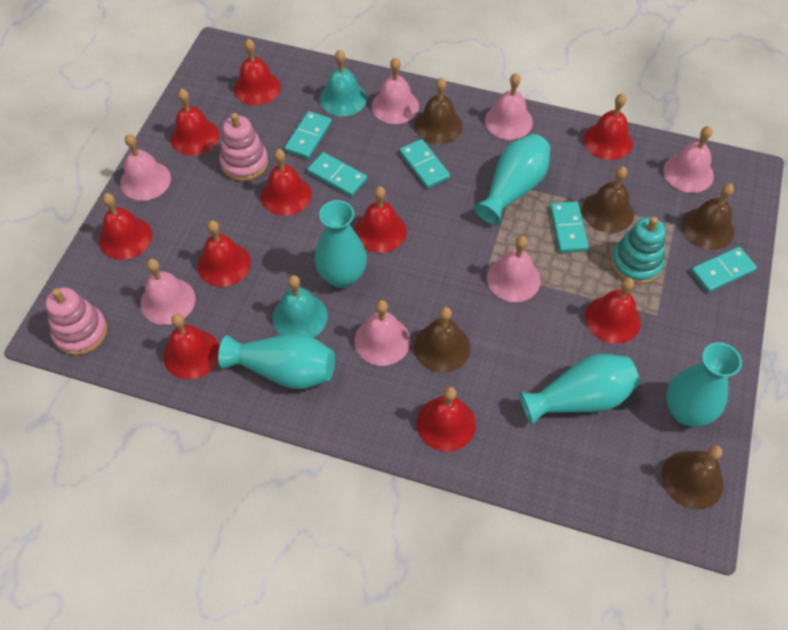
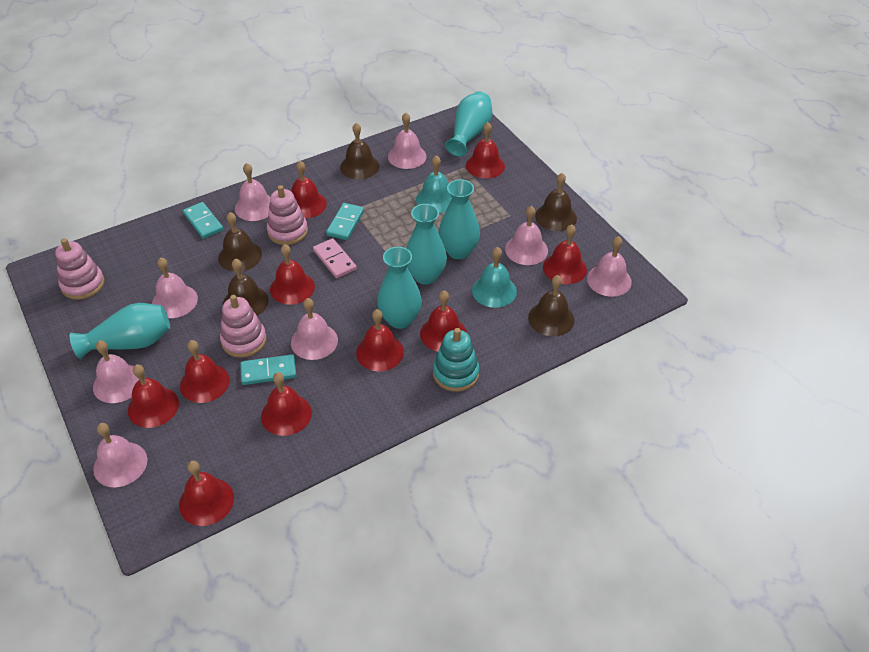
pink bell: [120,134,171,201] [140,259,195,325] [354,300,410,366] [372,57,419,124] [485,73,533,140] [487,236,541,302] [663,126,714,193] = 7 -> [93,340,139,403] [93,423,147,487] [152,257,198,318] [235,163,270,221] [291,298,338,360] [388,113,427,169] [505,206,548,265] [587,236,632,297] = 8
pink domino: none = 0 -> [313,238,357,278] = 1
pink stacking toy: [46,287,107,355] [220,113,268,181] = 2 -> [55,238,105,300] [220,295,266,358] [267,185,308,245] = 3
turquoise domino: [284,111,332,159] [307,152,367,196] [399,139,450,189] [550,202,589,253] [691,247,757,292] = 5 -> [183,202,224,239] [240,354,296,385] [326,203,364,240] = 3

